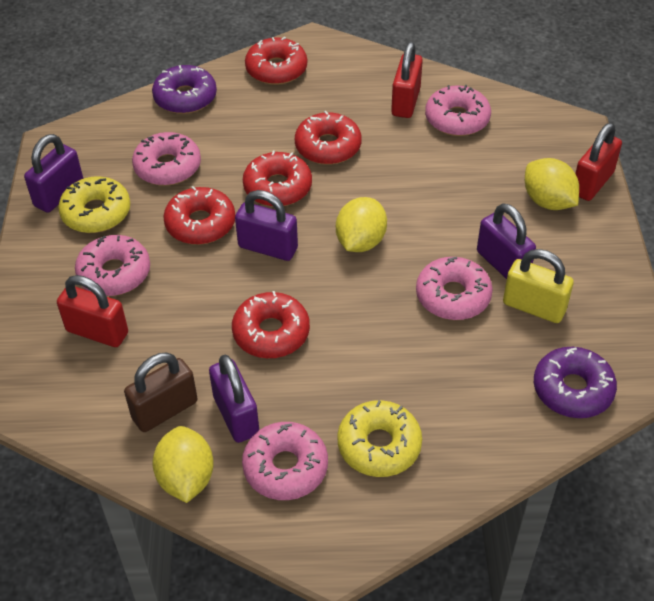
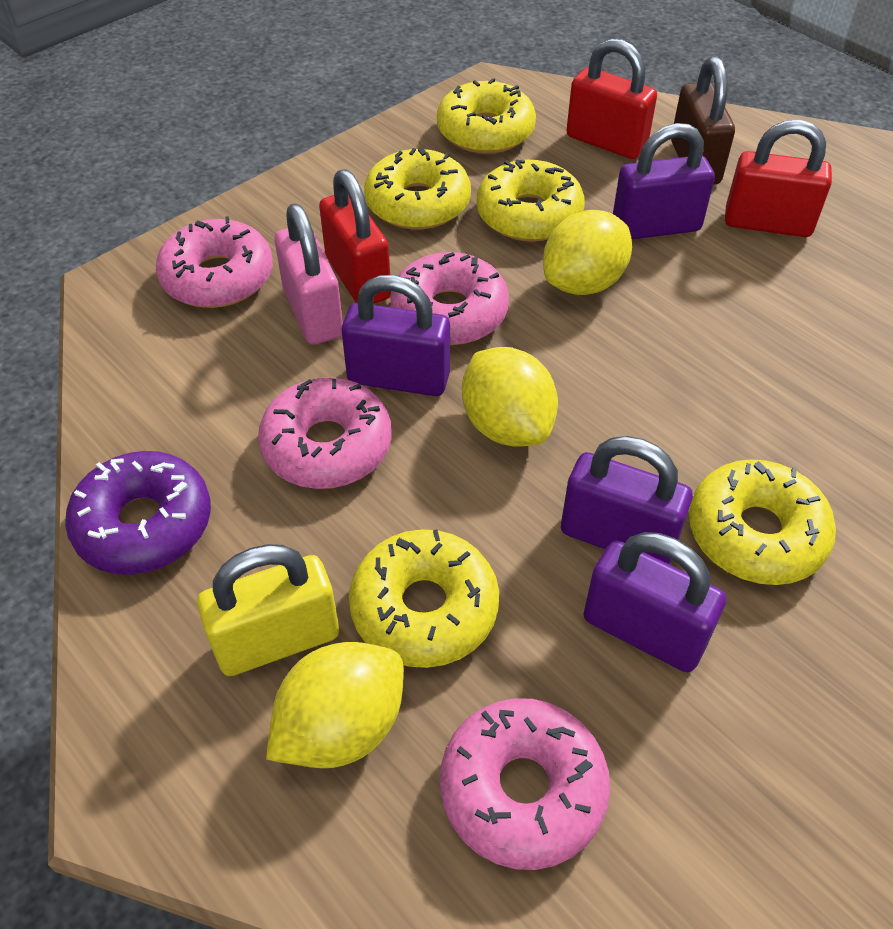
pink donut: [75,235,150,296] [132,132,201,186] [242,422,328,500] [416,257,493,320] [425,85,491,136] = 5 -> [156,216,273,308] [258,378,392,489] [390,252,509,345] [440,698,610,870] = 4
pink padlock: none = 0 -> [275,204,343,345] = 1
purple donut: [152,65,217,114] [534,347,617,418] = 2 -> [65,451,211,575] = 1
red donut: [163,186,235,245] [232,291,310,358] [243,151,312,207] [245,37,307,85] [295,111,362,165] = 5 -> none = 0
yellow donut: [58,176,130,233] [337,400,422,477] = 2 -> [349,529,499,668] [364,147,471,230] [437,78,536,154] [476,160,585,242] [689,459,836,585] = 5

